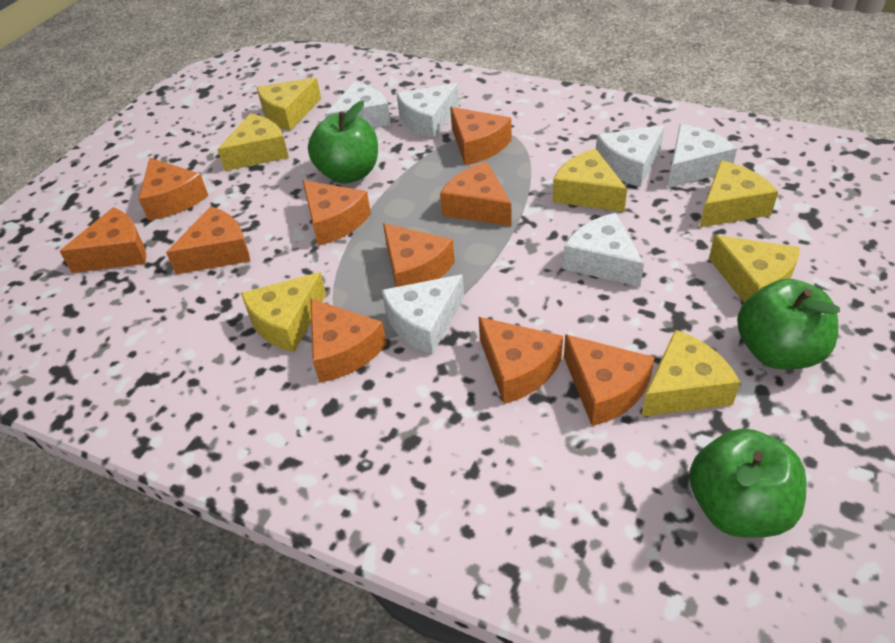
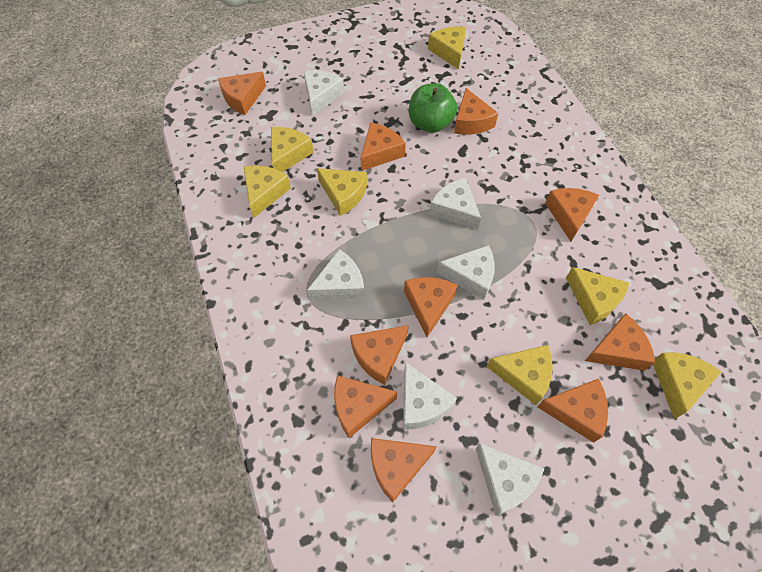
green apple: [308,101,378,184] [689,428,806,538] [737,279,840,369] = 3 -> [409,83,457,133] = 1

